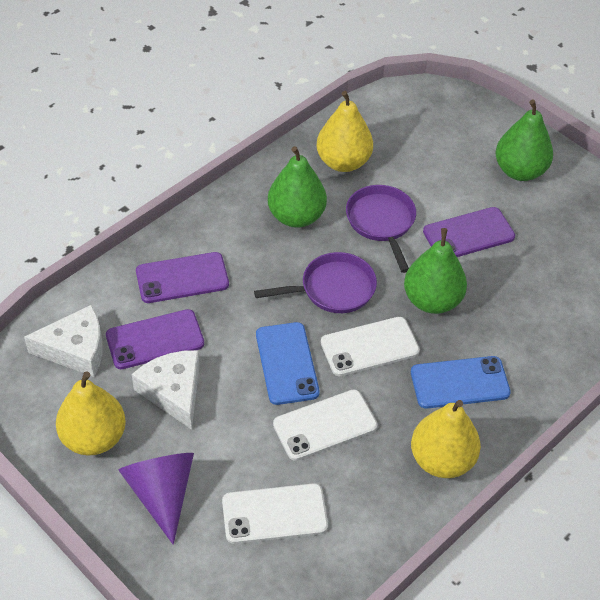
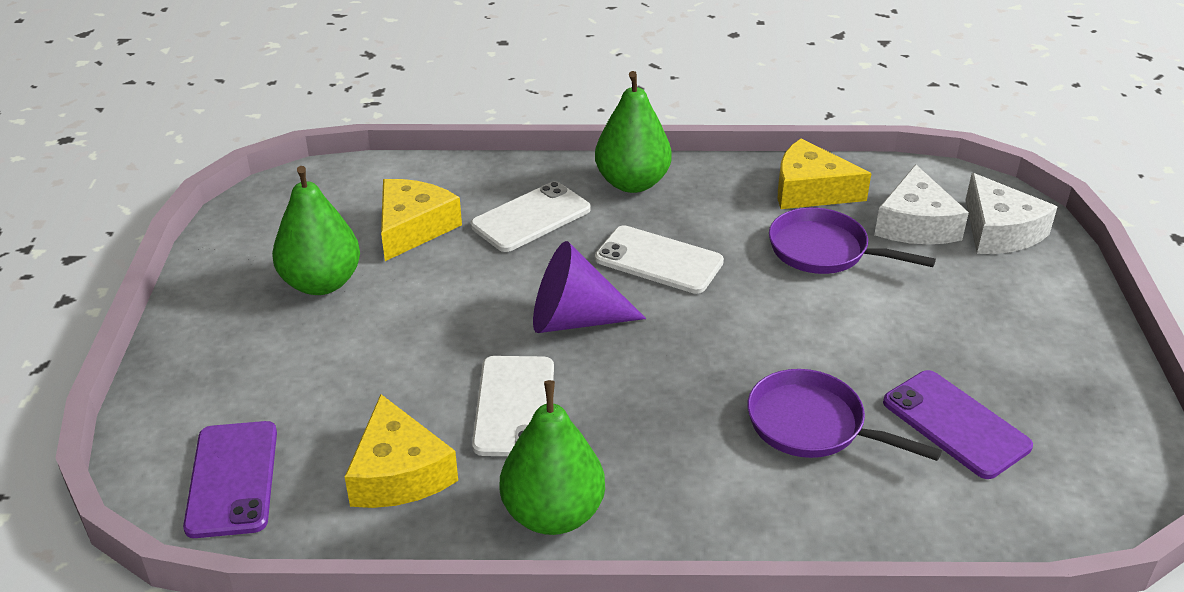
blue phone: [256,322,320,405] [411,356,511,409] = 2 -> none = 0
purple phone: [106,309,204,369] [136,252,229,303] [423,207,515,257] = 3 -> [183,421,277,538] [883,370,1033,479] = 2
yellow cheese: none = 0 -> [345,394,458,508] [381,179,462,261] [778,138,871,209] = 3
yellow pear: [56,371,126,455] [317,91,373,172] [411,400,481,478] = 3 -> none = 0

